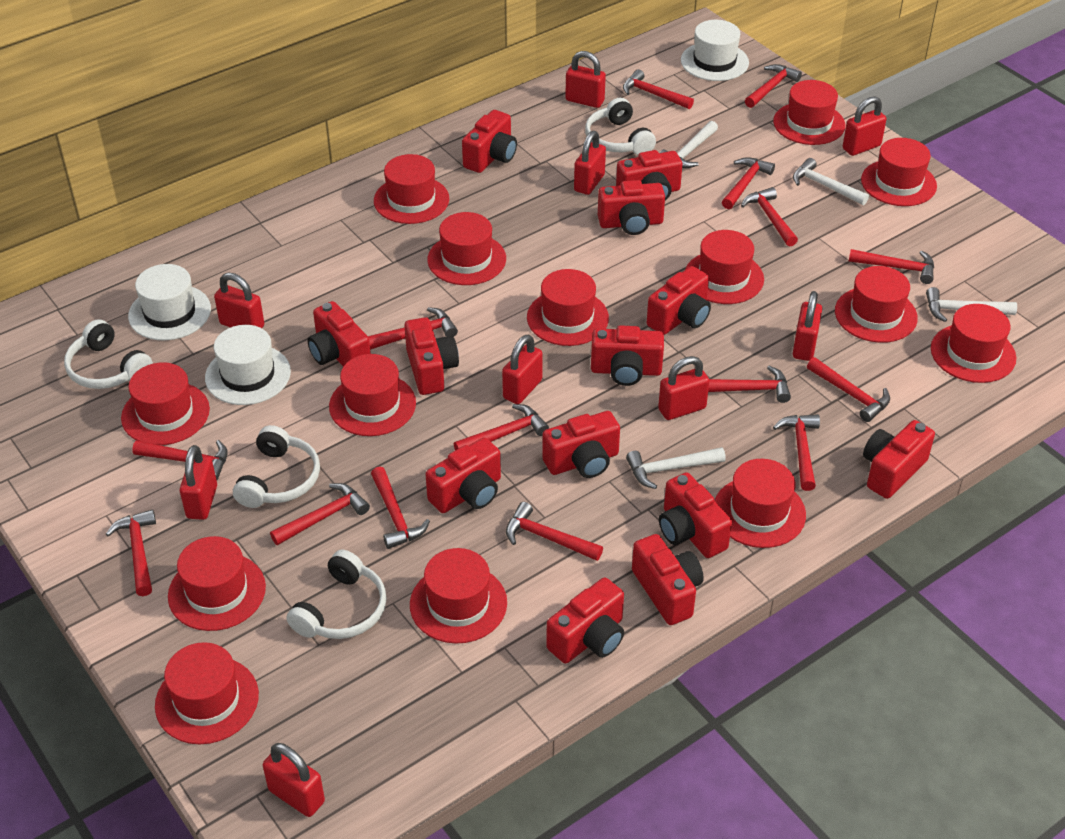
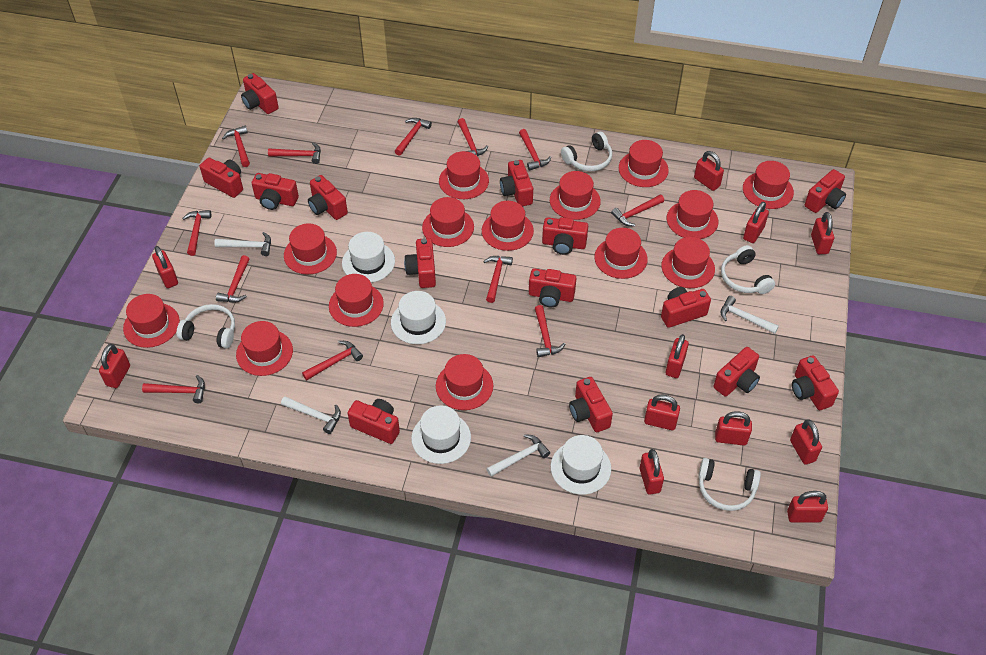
red camera: [307,301,371,366] [404,317,459,395] [425,437,501,513] [462,110,517,173] [542,411,620,478] [546,577,624,663] [591,325,664,386] [598,180,665,235] [616,150,682,200] [632,534,704,625] [647,266,711,335] [659,472,732,558] [863,420,935,499] = 13 -> [200,158,243,198] [241,73,279,114] [252,173,299,210] [308,175,348,220] [348,399,400,444] [404,238,436,288] [500,160,533,206] [529,268,576,307] [542,217,588,255] [569,377,613,432] [661,287,711,328] [714,347,760,397] [792,355,839,410] [805,169,846,213] = 14
red hammer: [106,509,156,596] [132,440,228,480] [270,483,370,545] [368,307,458,350] [371,467,430,549] [454,404,549,450] [506,502,603,561] [623,69,694,109] [708,366,791,403] [722,157,775,209] [741,187,798,247] [745,64,802,108] [773,414,820,491] [807,357,890,422] [849,249,934,284] = 15 -> [142,375,205,403] [182,210,211,256] [216,255,249,303] [222,126,250,167] [268,142,321,164] [302,341,363,380] [395,118,432,156] [458,118,488,156] [483,256,513,303] [519,129,551,171] [535,305,565,357] [611,195,664,226] = 12
red padlock: [180,445,217,520] [214,273,264,328] [263,743,325,817] [502,334,543,404] [565,51,606,108] [574,131,606,195] [658,356,709,420] [793,291,822,361] [843,96,886,156] = 9 -> [99,344,130,388] [152,246,178,288] [640,449,664,494] [644,394,680,430] [666,334,689,378] [694,151,724,191] [715,411,752,445] [743,202,769,243] [787,491,828,523] [790,420,822,465] [811,212,834,254] = 11
white hat: [128,264,211,340] [205,325,291,405] [681,20,749,81] = 3 -> [342,232,395,283] [391,291,446,344] [411,405,471,464] [551,435,611,495] = 4

